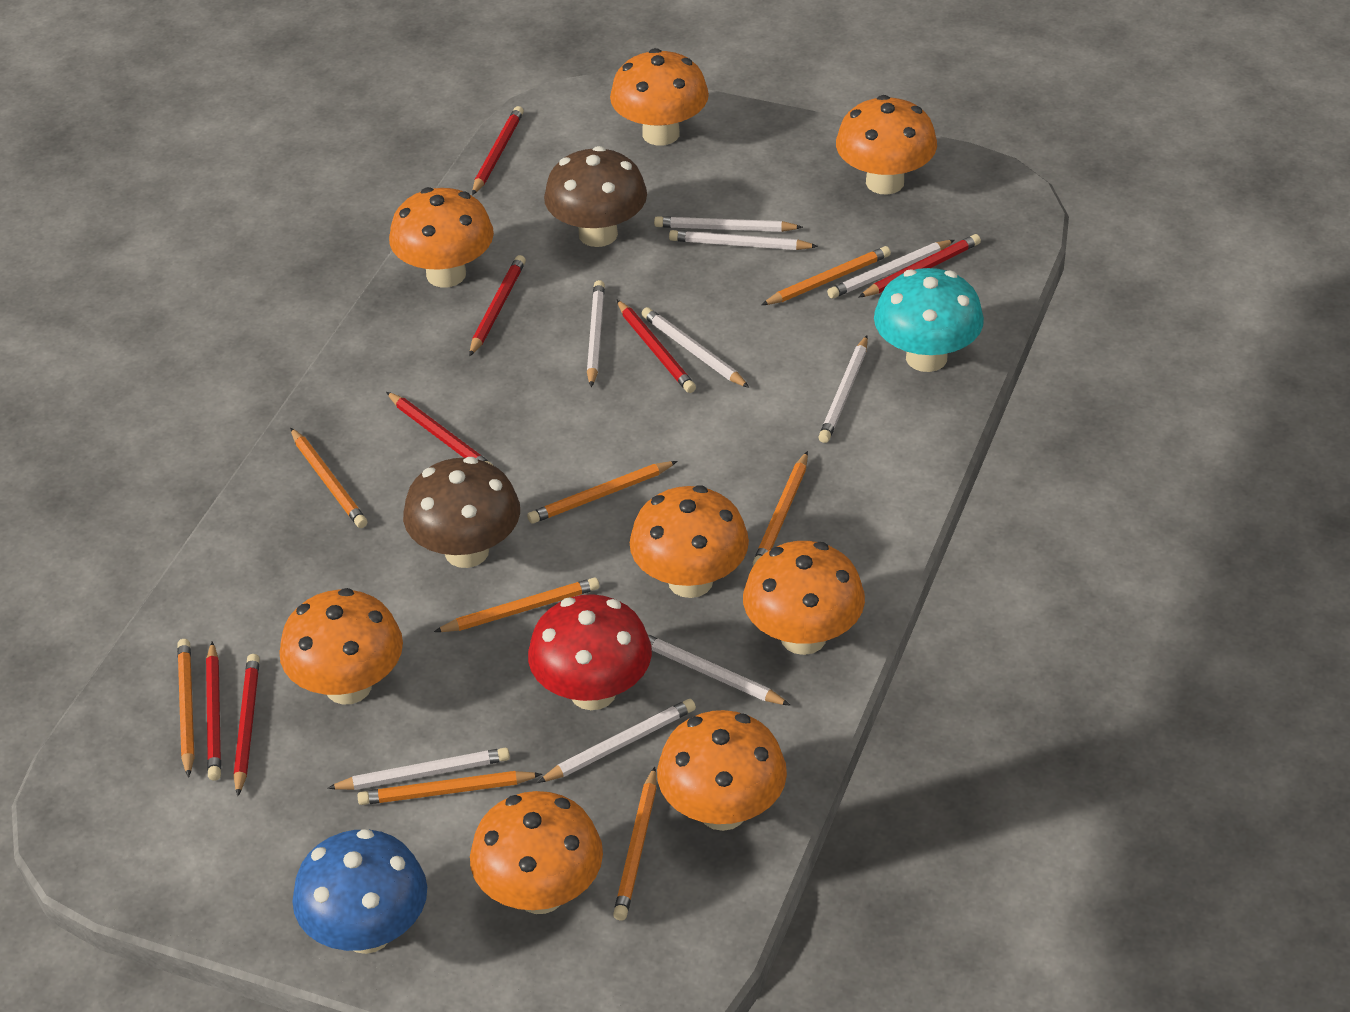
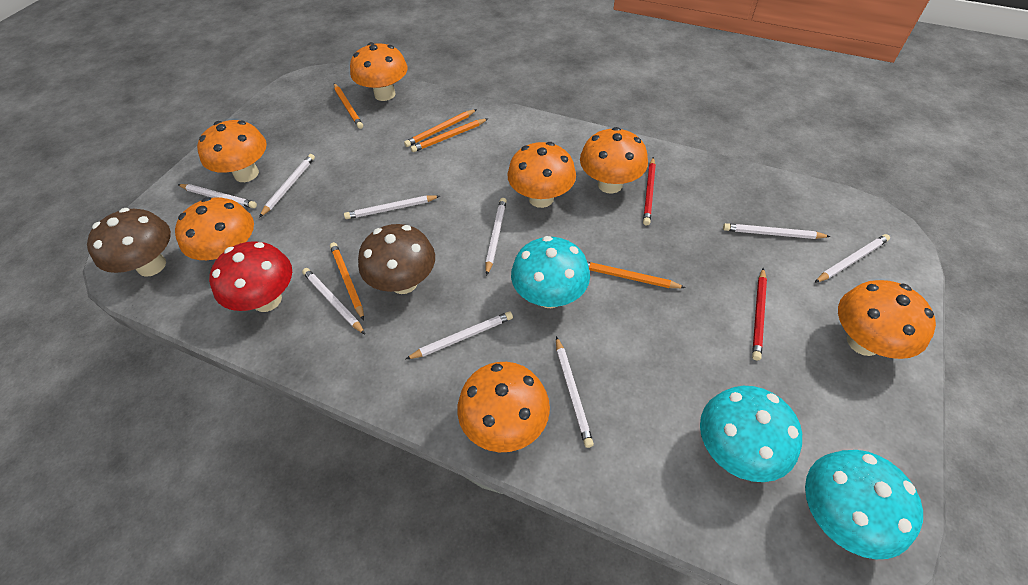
blue mushroom: [292,829,427,954] = 1 -> none = 0
orange mushroom: [279,588,403,705] [389,187,494,287] [470,791,603,914] [610,48,709,146] [630,486,749,598] [657,710,787,831] [743,541,865,655] [836,95,937,195] = 8 -> [175,197,254,260] [197,120,267,182] [350,42,408,101] [457,362,550,452] [507,142,576,208] [580,127,648,194] [838,280,936,359] = 7
orange pencil: [177,639,195,778] [290,428,367,528] [358,771,542,805] [434,578,599,632] [527,461,678,524] [613,767,657,920] [753,451,808,566] [761,246,891,305] = 8 -> [330,242,364,320] [334,84,363,129] [404,109,477,147] [410,119,488,152] [587,262,686,288] = 5
red pencil: [206,642,221,781] [234,654,260,796] [386,392,493,465] [469,255,526,357] [472,106,524,195] [617,300,696,393] [858,234,981,298] = 7 -> [643,157,656,225] [752,268,767,361] = 2
turquoise mushroom: [874,268,984,372] = 1 -> [511,236,590,308] [700,386,802,482] [805,450,923,559] = 3

